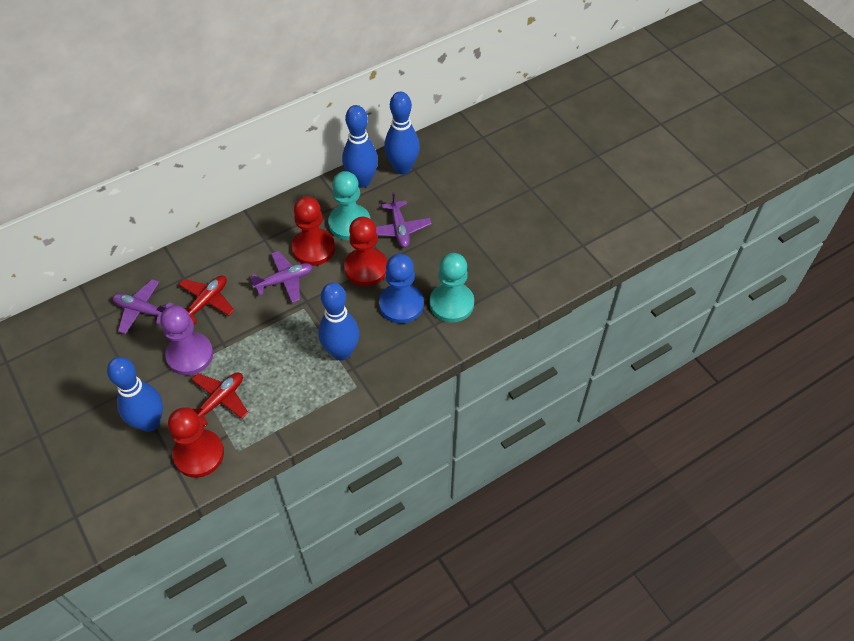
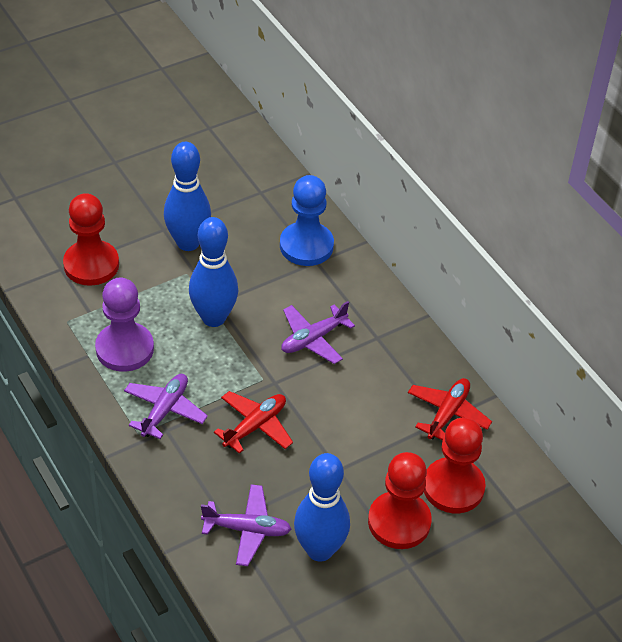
blue bowling pin: [107,357,163,432] [319,283,359,360] [342,105,378,188] [384,92,420,174] = 4 -> [164,142,211,251] [189,217,238,327] [294,453,350,562] = 3
turquoise pawn: [328,171,370,240] [430,253,474,323] = 2 -> none = 0

